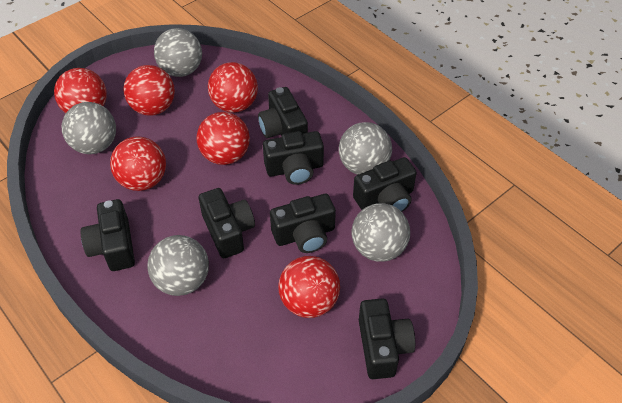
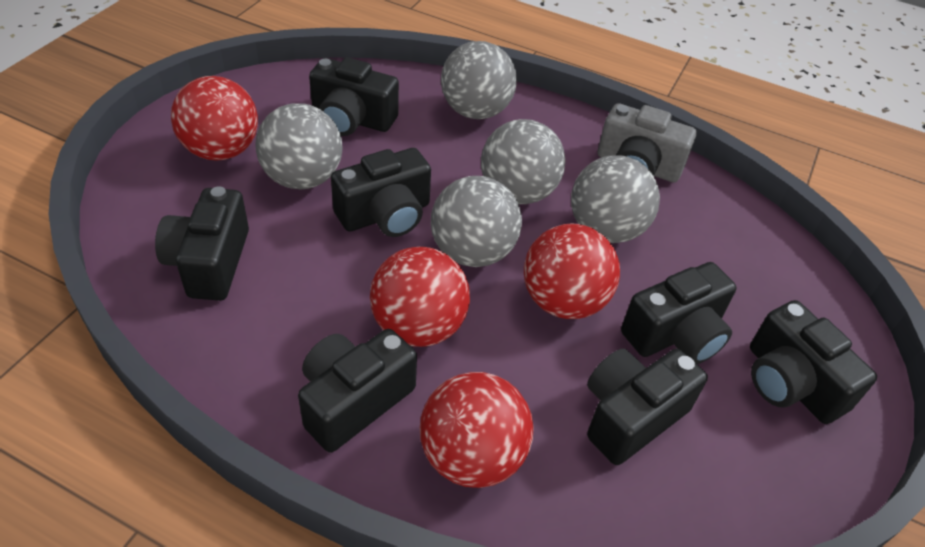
grey camera: none = 0 -> [598,103,697,182] = 1
red ball: [54,68,107,113] [110,136,166,191] [123,65,175,116] [197,112,250,165] [208,62,258,113] [278,256,340,318] = 6 -> [171,76,258,161] [370,246,470,347] [419,372,534,488] [524,223,620,319] = 4

